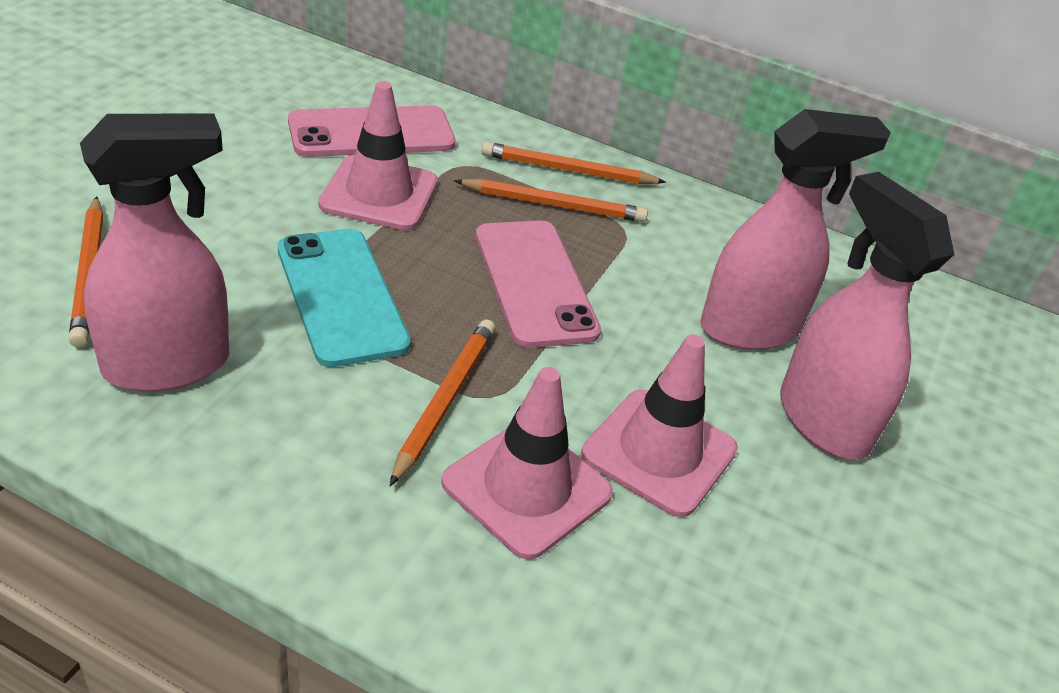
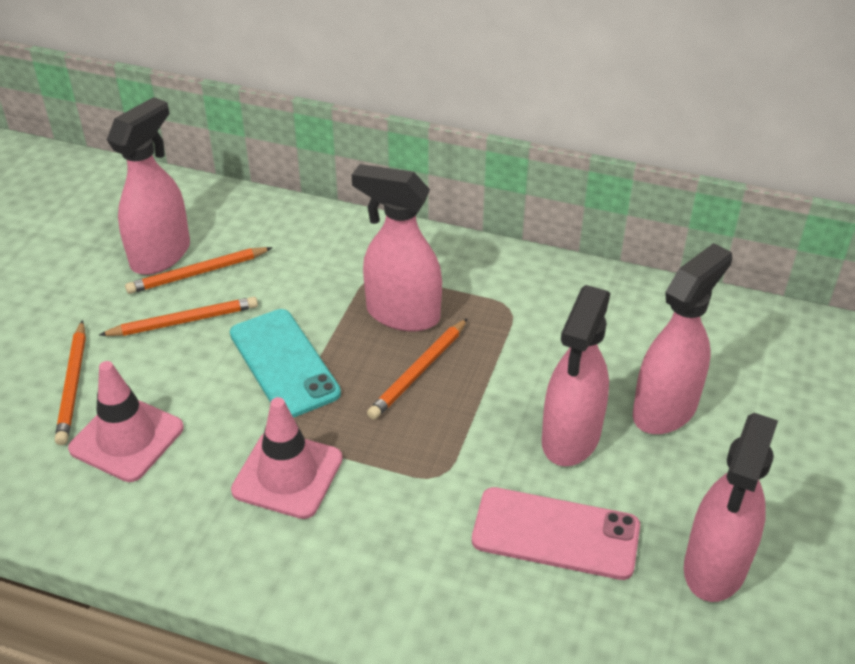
pink phone: [288,105,455,157] [476,220,601,348] = 2 -> [472,487,640,580] = 1
pink spray bottle: [80,114,229,392] [700,109,891,350] [780,172,954,460] = 3 -> [107,97,190,275] [352,164,442,331] [542,285,611,466] [633,243,732,434] [684,413,778,602] = 5
pink traffic cone: [319,81,438,230] [441,367,613,559] [581,334,738,517] = 3 -> [68,361,184,482] [231,397,343,519] = 2

